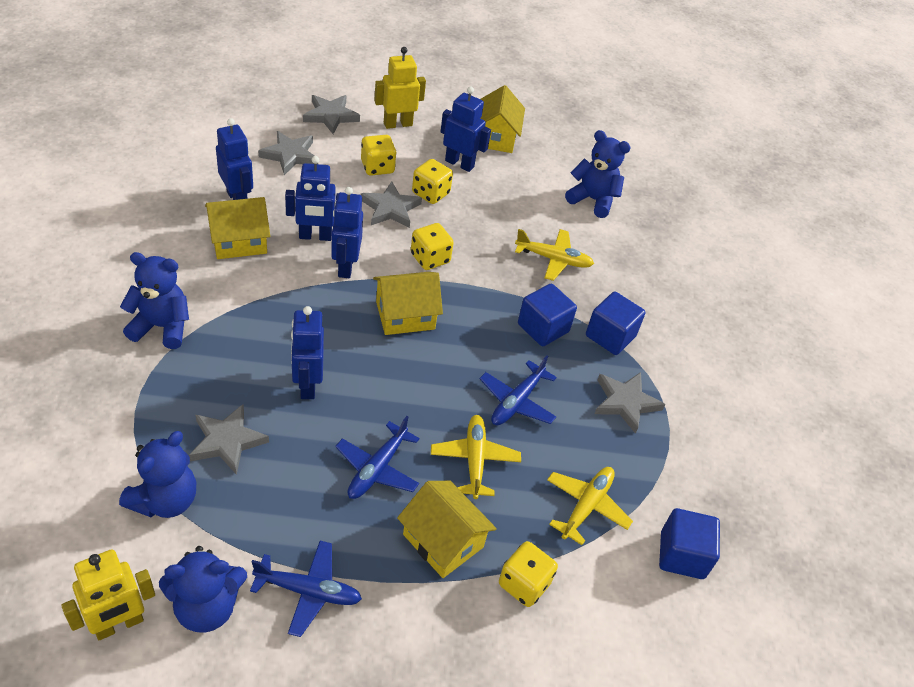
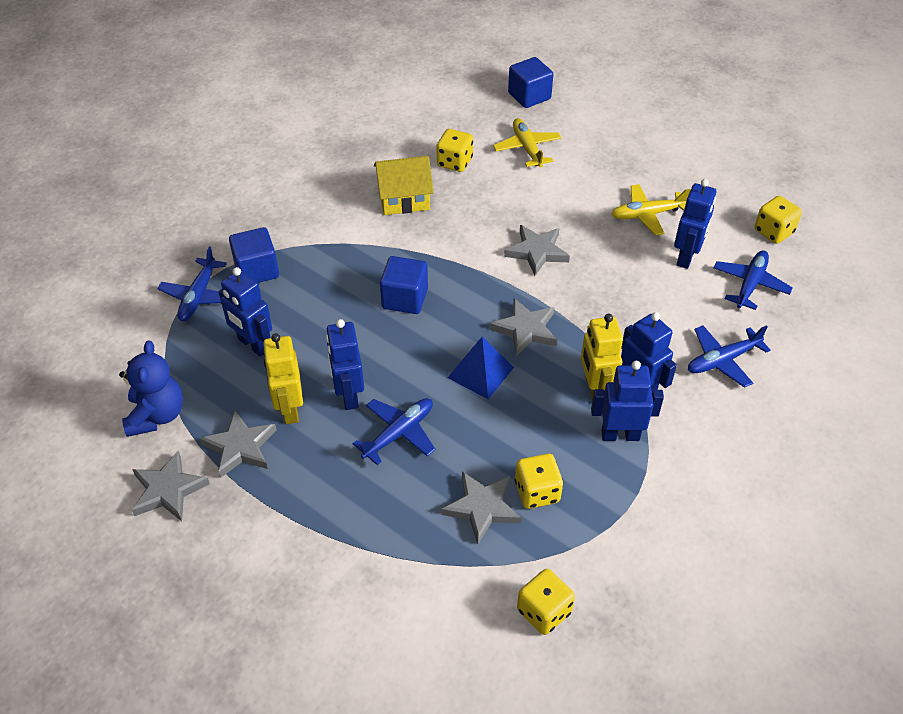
blue plane: [250,541,362,637] [335,416,420,499] [480,355,557,425] = 3 -> [157,246,227,321] [353,398,435,465] [688,325,771,388] [713,250,793,310] = 4
blue pyramid: none = 0 -> [447,337,514,399] = 1
blue teddy bear: [119,431,196,518] [120,252,189,349] [159,546,247,632] [565,130,631,218] = 4 -> [119,340,183,437] = 1
yellow house: [205,197,270,259] [373,272,443,335] [397,481,497,578] [480,85,525,153] = 4 -> [374,156,434,215] = 1
yellow plane: [431,415,521,499] [515,229,594,281] [547,467,633,545] = 3 -> [493,118,561,168] [612,184,691,235] = 2

